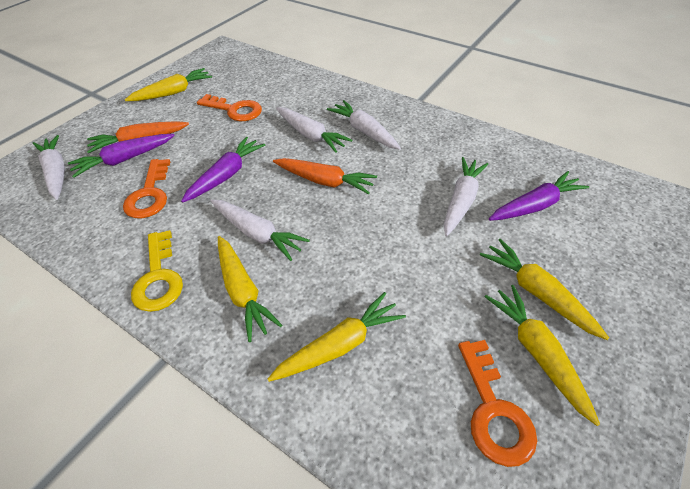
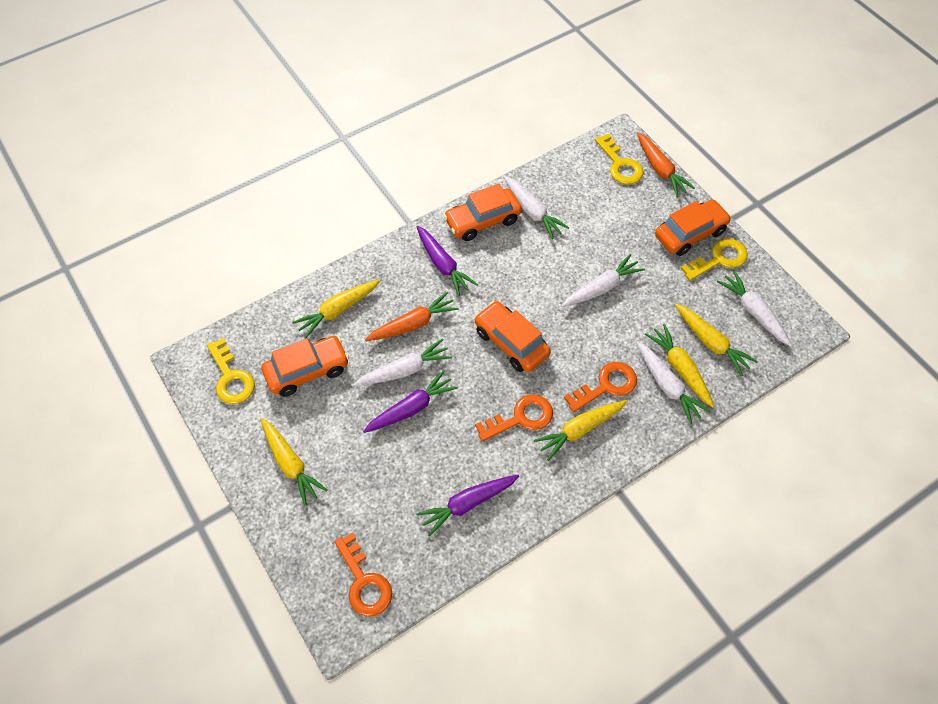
orange car: none = 0 -> [261,336,349,397] [443,183,522,241] [474,301,551,372] [655,199,732,256] = 4
yellow key: [131,230,183,312] = 1 -> [207,338,255,404] [595,133,644,184] [680,238,748,281] = 3

